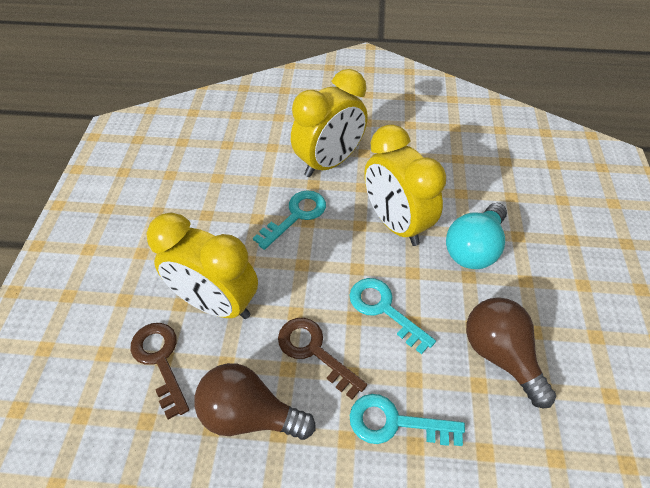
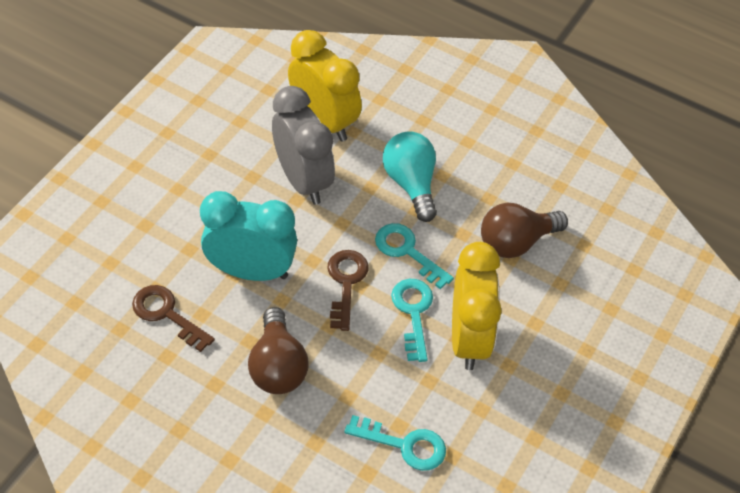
grey clock: none = 0 -> [272,86,335,205] = 1
turquoise clock: none = 0 -> [200,191,297,281] = 1
yellow clock: [146,212,258,319] [291,69,367,177] [364,124,446,246] = 3 -> [288,30,362,142] [452,242,502,370] = 2

